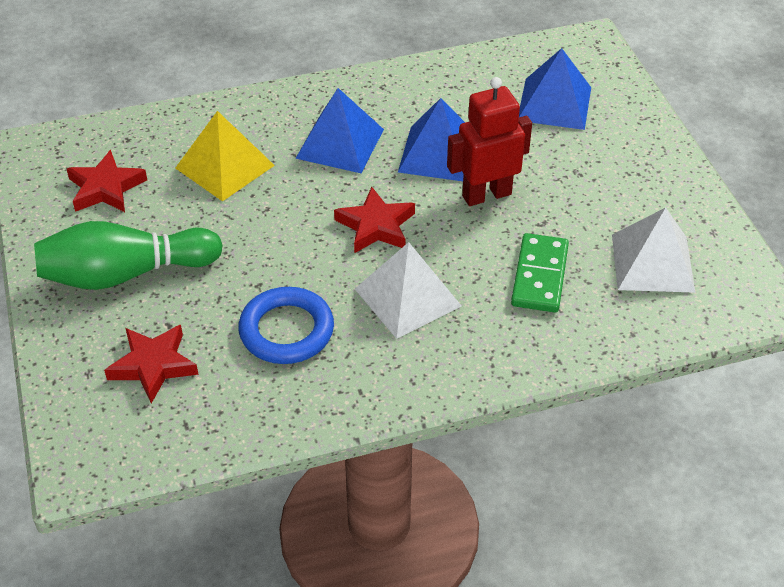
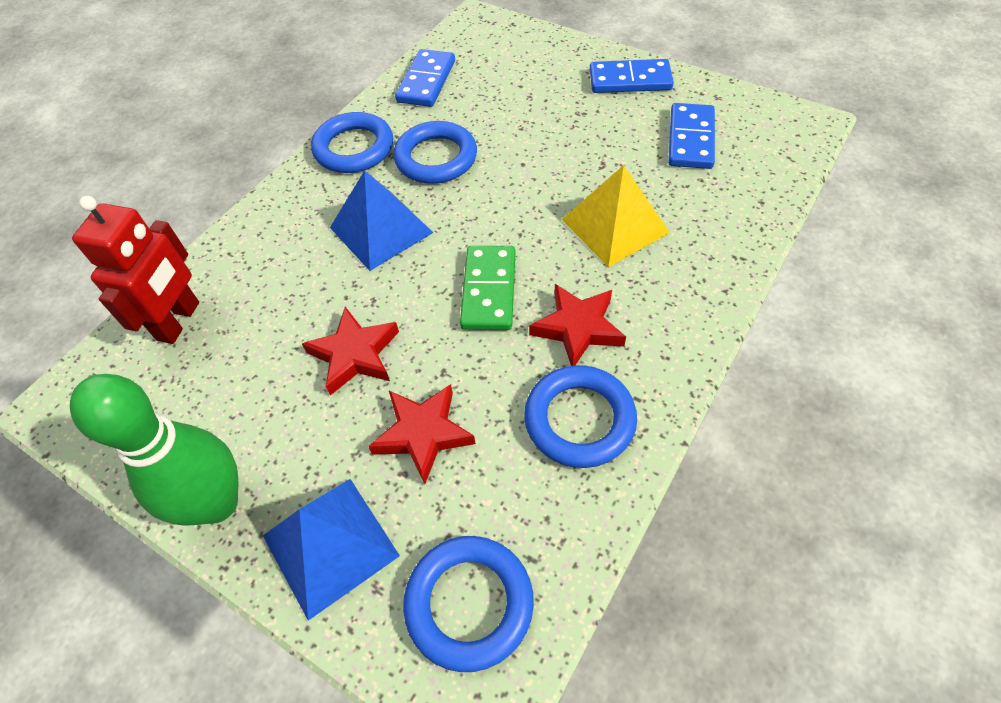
blue domino: none = 0 -> [395,49,455,107] [590,59,674,93] [668,103,715,169] = 3
blue pyramid: [295,88,384,173] [398,98,465,181] [519,48,591,130] = 3 -> [263,479,400,621] [330,170,433,271] = 2
blue ring: [238,287,334,364] = 1 -> [311,112,393,173] [393,121,477,184] [403,536,534,672] [524,365,637,468] = 4
white pyramid: [355,242,462,339] [612,207,695,293] = 2 -> none = 0

